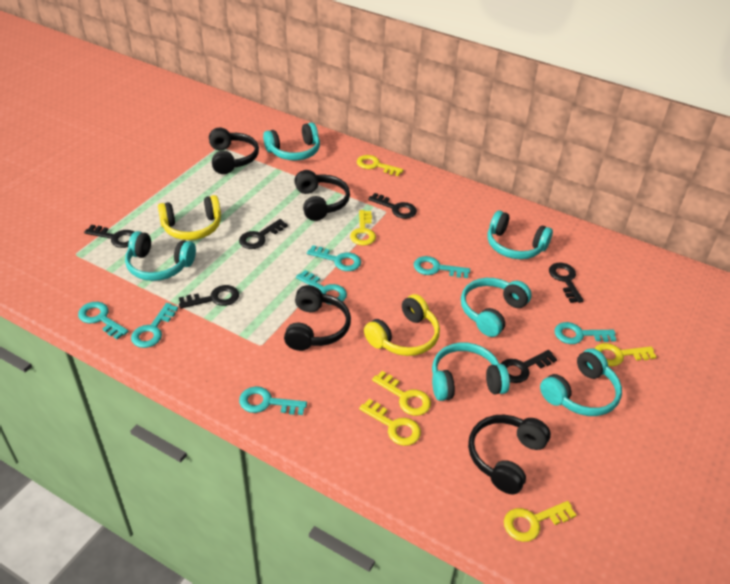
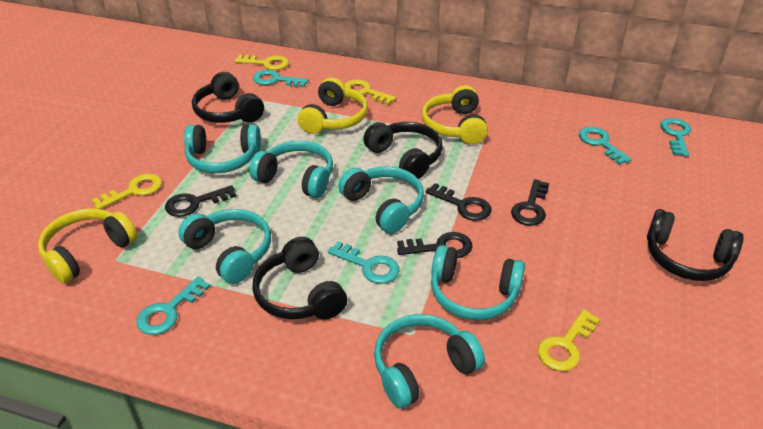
black key: [84,225,134,248] [179,285,239,309] [239,219,288,249] [368,193,417,219] [501,350,557,383] [549,263,584,303] = 6 -> [165,185,236,217] [397,232,473,258] [426,183,492,221] [511,179,549,226] = 4
turquoise key: [78,302,129,339] [131,303,178,348] [239,386,307,415] [296,270,347,305] [307,245,361,271] [414,256,470,278] [554,322,616,344] = 7 -> [136,277,211,335] [253,70,309,87] [328,241,400,284] [579,127,632,165] [660,118,691,156] = 5
yellow headphones: [158,195,221,240] [364,294,440,356] = 2 -> [38,208,137,284] [298,78,368,134] [422,85,488,144] = 3
yellow key: [350,210,376,246] [357,155,404,176] [359,399,421,446] [372,371,431,416] [504,501,576,542] [594,343,656,366] = 6 -> [92,174,162,209] [235,55,289,70] [344,80,396,105] [537,309,600,371] = 4

